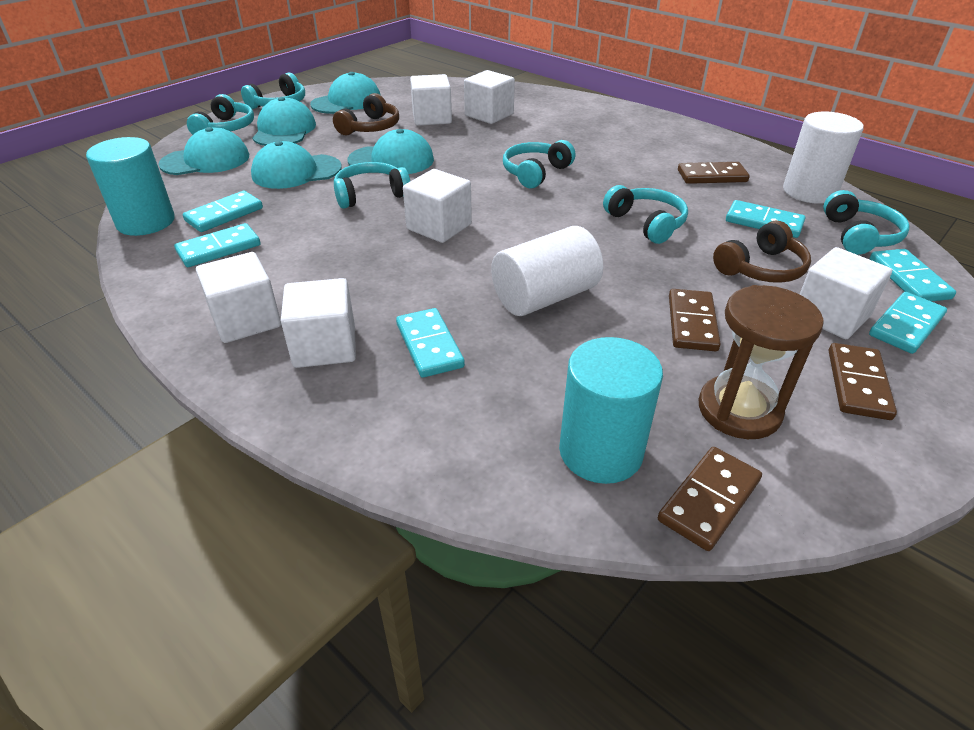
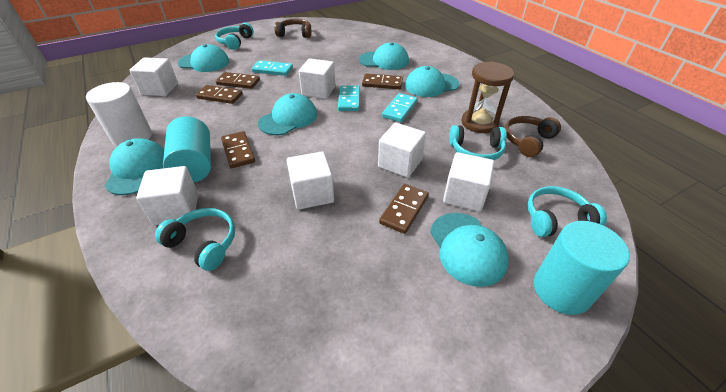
brown domino: [658,447,762,551] [669,289,721,351] [678,162,750,184] [829,343,897,420] = 4 -> [196,85,243,104] [216,72,260,89] [221,131,255,169] [362,73,403,89] [379,184,429,234] = 5
turquoise cap: [158,127,249,175] [251,141,342,189] [252,97,316,146] [310,72,380,114] [348,129,434,174] = 5 -> [105,138,164,195] [178,44,229,72] [258,93,317,135] [359,42,409,70] [405,66,459,97] [430,213,509,287] = 6
turquoise domino: [174,223,260,267] [183,191,263,232] [396,308,465,378] [726,200,806,238] [869,292,947,354] [870,249,956,301] = 6 -> [252,60,293,76] [338,85,360,111] [382,93,418,122] = 3
turquoise headphones: [187,94,254,135] [241,72,305,109] [334,162,410,209] [503,140,575,188] [603,185,688,244] [823,190,910,255] = 6 -> [155,208,235,271] [215,23,254,50] [449,125,507,160] [527,186,607,237] = 4
white cylinder: [491,226,603,316] [783,112,864,204] = 2 -> [86,82,152,147] = 1

